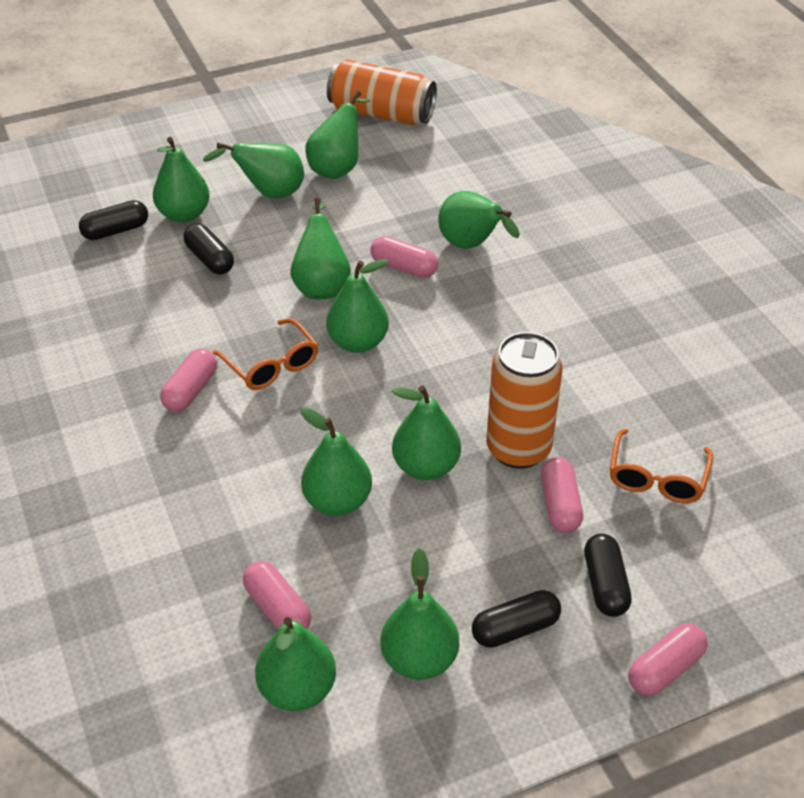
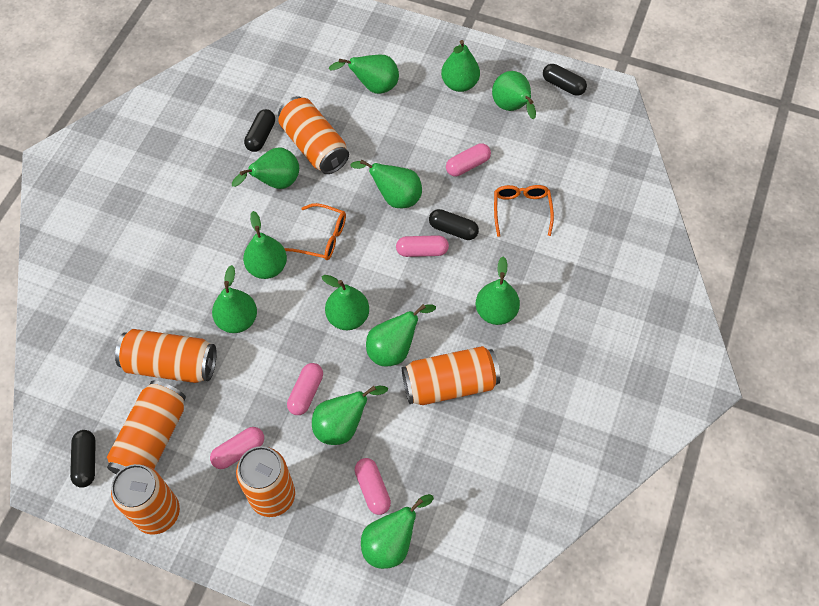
green pear: [153,137,210,223] [203,143,304,198] [255,617,336,711] [291,198,351,299] [300,407,372,516] [305,91,370,179] [326,259,389,353] [380,548,459,680] [392,386,461,480] [438,191,520,249] = 10 -> [212,265,257,333] [232,148,299,189] [243,211,287,279] [312,386,388,445] [321,275,369,330] [329,55,399,94] [350,159,422,208] [361,494,434,569] [366,304,436,367] [441,40,480,92] [476,256,520,325] [492,71,536,119] = 12
orange can: [327,59,437,125] [486,332,563,469] = 2 -> [107,381,186,474] [111,464,180,535] [115,329,217,383] [236,446,295,517] [278,96,349,174] [402,346,500,405] = 6

